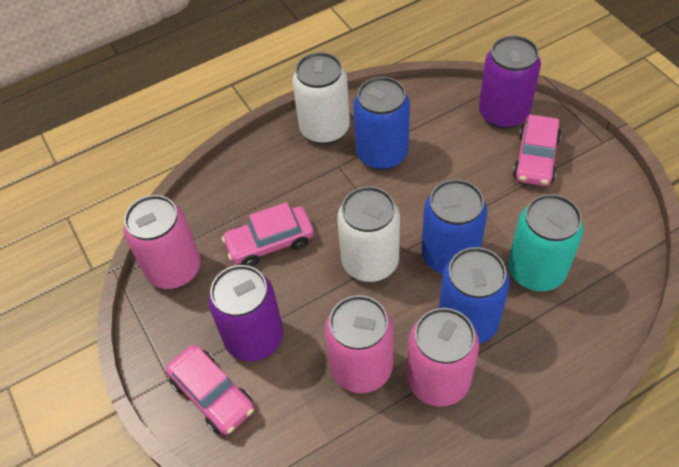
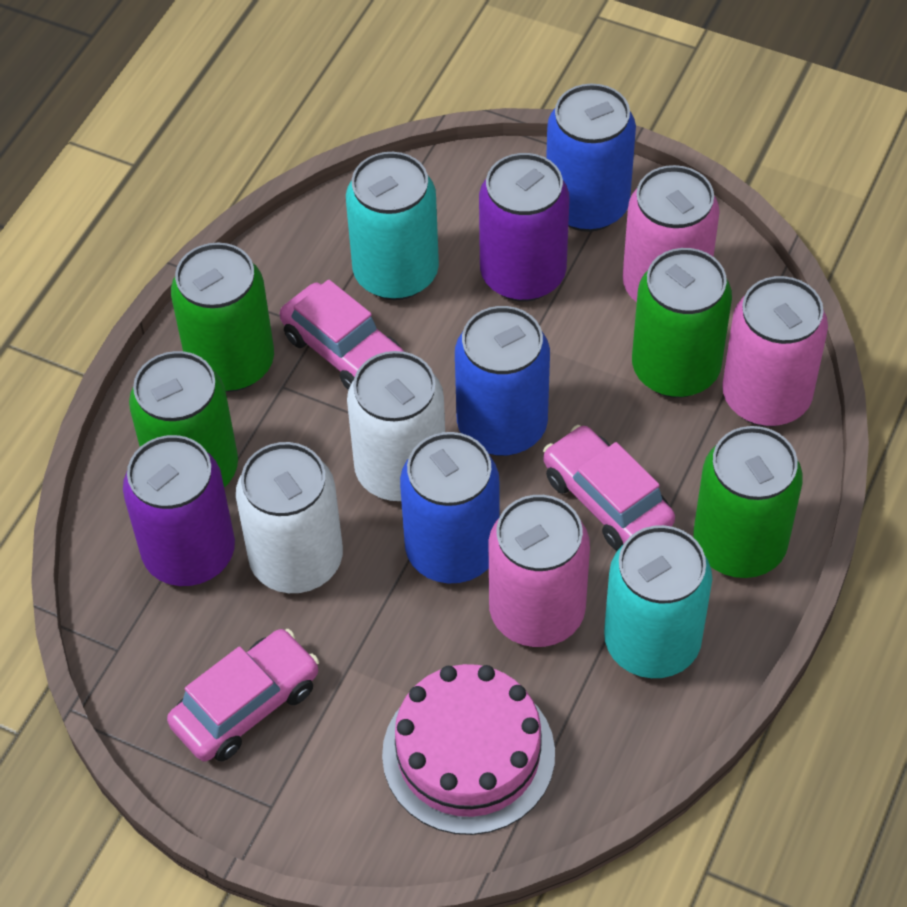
green can: none = 0 -> [129,351,238,487] [171,243,274,392] [632,248,732,398] [693,426,803,578] = 4
pink cake: none = 0 -> [382,664,555,835] = 1
turquoise can: [508,194,584,291] = 1 -> [346,152,439,300] [604,525,712,678] = 2

